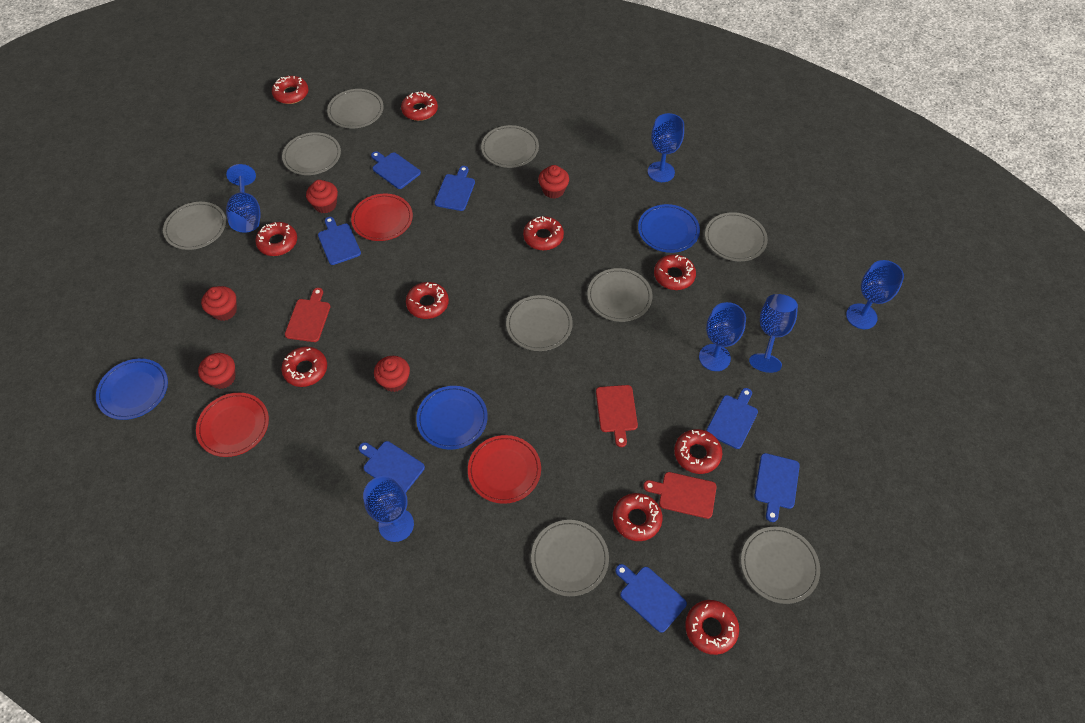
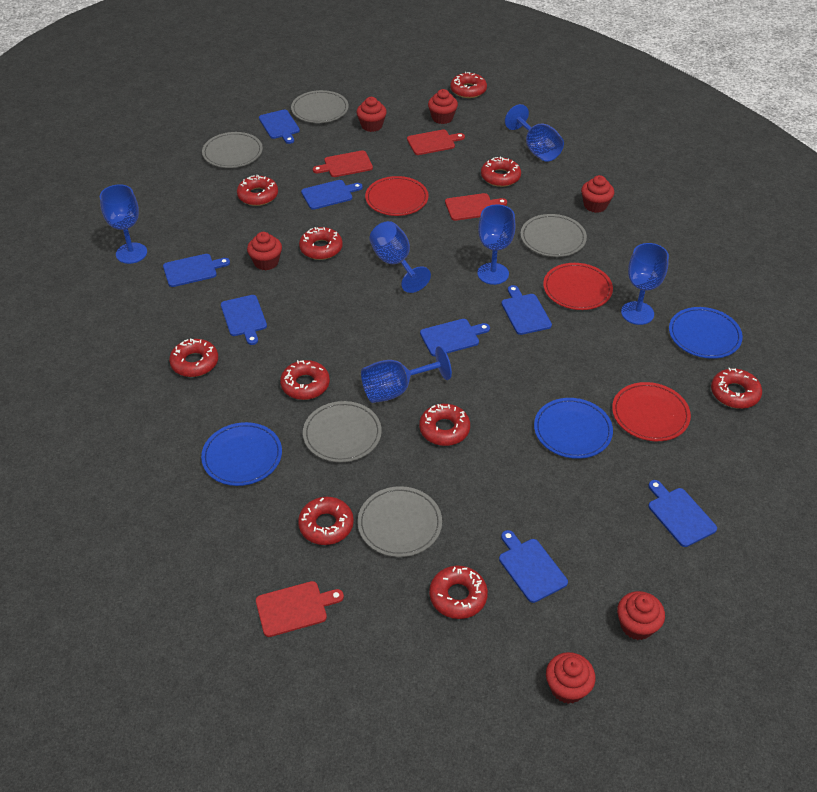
blue cutting board: [318,217,361,265] [359,441,425,492] [371,151,421,189] [434,166,475,211] [615,564,687,633] [706,388,758,449] [754,453,800,522] = 7 -> [163,254,230,287] [221,295,267,345] [259,109,300,144] [301,180,363,210] [420,319,490,356] [499,530,568,603] [501,285,552,335] [648,480,717,547] = 8
grey plate: [163,202,226,250] [282,132,341,175] [327,89,384,128] [481,125,539,168] [506,295,573,351] [531,520,609,596] [587,268,653,322] [705,212,768,261] [741,526,820,604] = 9 -> [202,132,263,168] [291,90,349,123] [303,401,382,462] [358,486,442,557] [521,214,587,257] = 5
red cupcake: [198,353,236,389] [201,286,237,321] [306,180,338,213] [374,356,410,392] [538,165,569,199] = 5 -> [247,232,282,270] [356,97,387,132] [428,89,458,124] [546,652,596,704] [581,175,614,213] [617,591,665,640] = 6
red cutting board: [285,288,330,342] [596,385,638,447] [643,472,717,519] = 3 -> [256,581,344,637] [313,150,373,177] [407,130,465,155] [445,193,507,221] = 4

